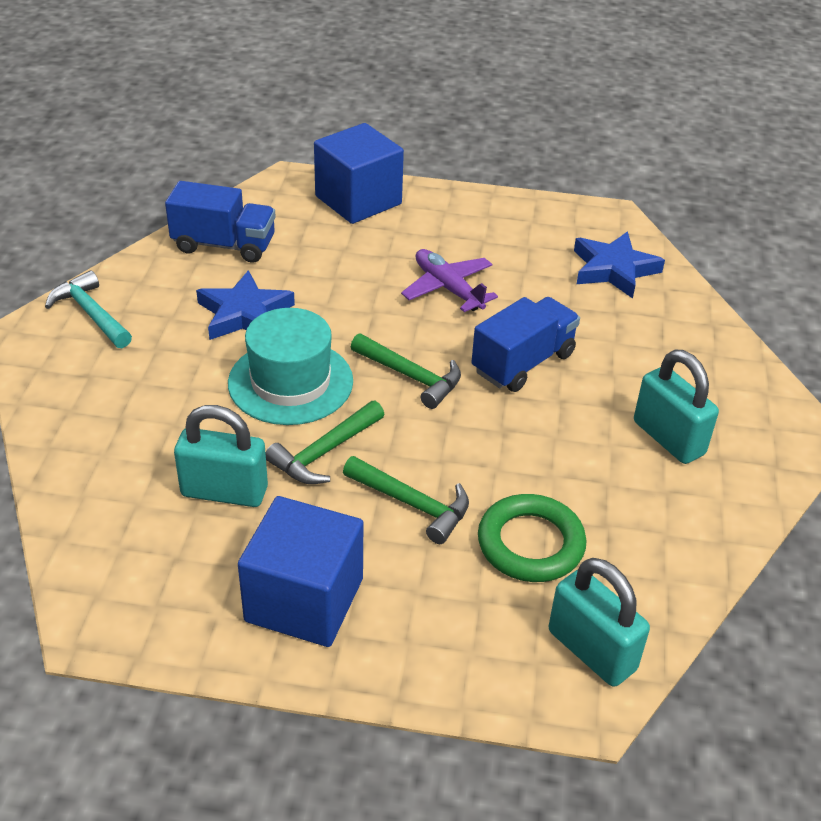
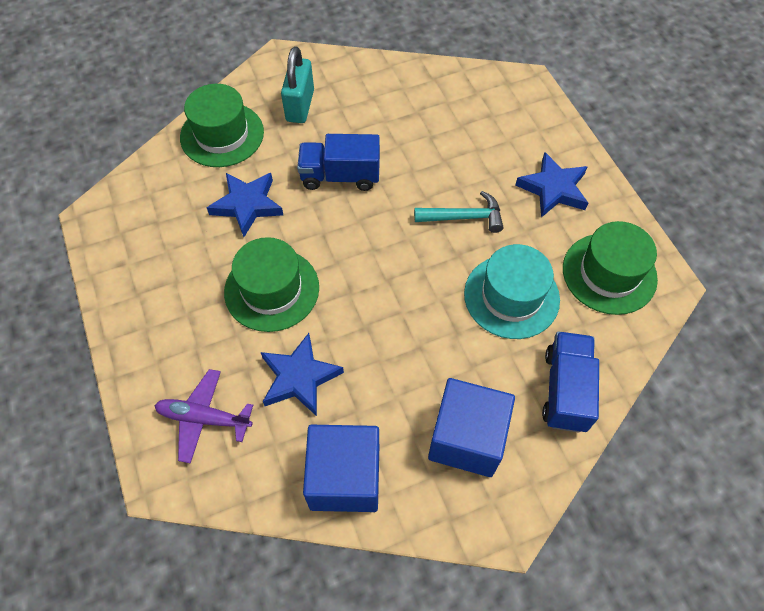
blue star: [196,270,295,340] [574,232,665,299] = 2 -> [207,173,283,237] [261,333,344,416] [515,152,588,218] = 3
green hammer: [265,401,385,484] [343,456,469,544] [351,333,461,409] = 3 -> none = 0
green hat: none = 0 -> [180,84,264,167] [224,237,319,332] [563,221,658,315] = 3
green ring: [478,494,586,582] = 1 -> none = 0
turquoise padlock: [174,405,268,507] [549,558,650,687] [634,350,719,464] = 3 -> [281,46,314,123] = 1

